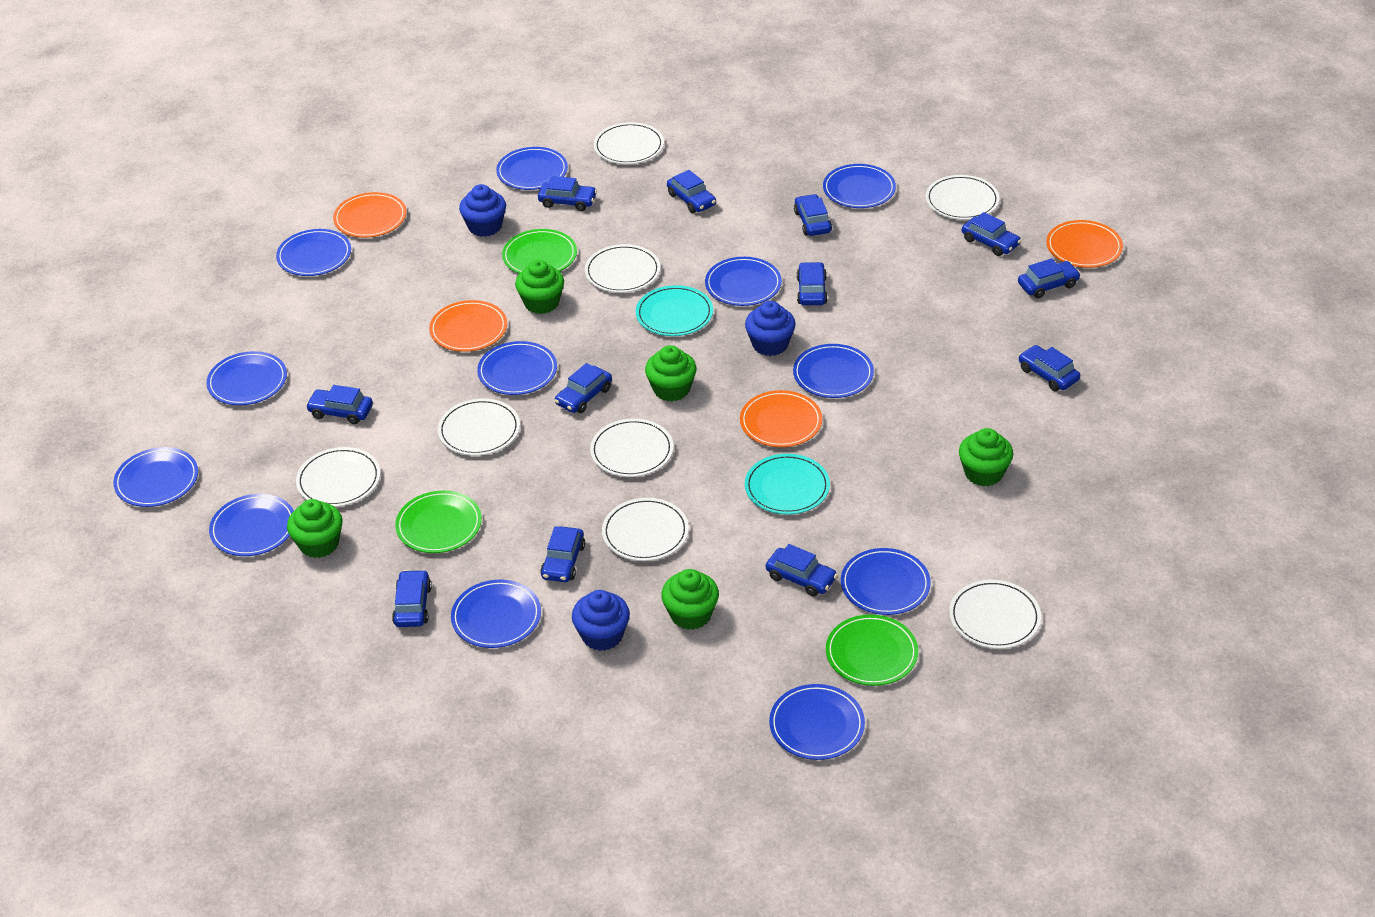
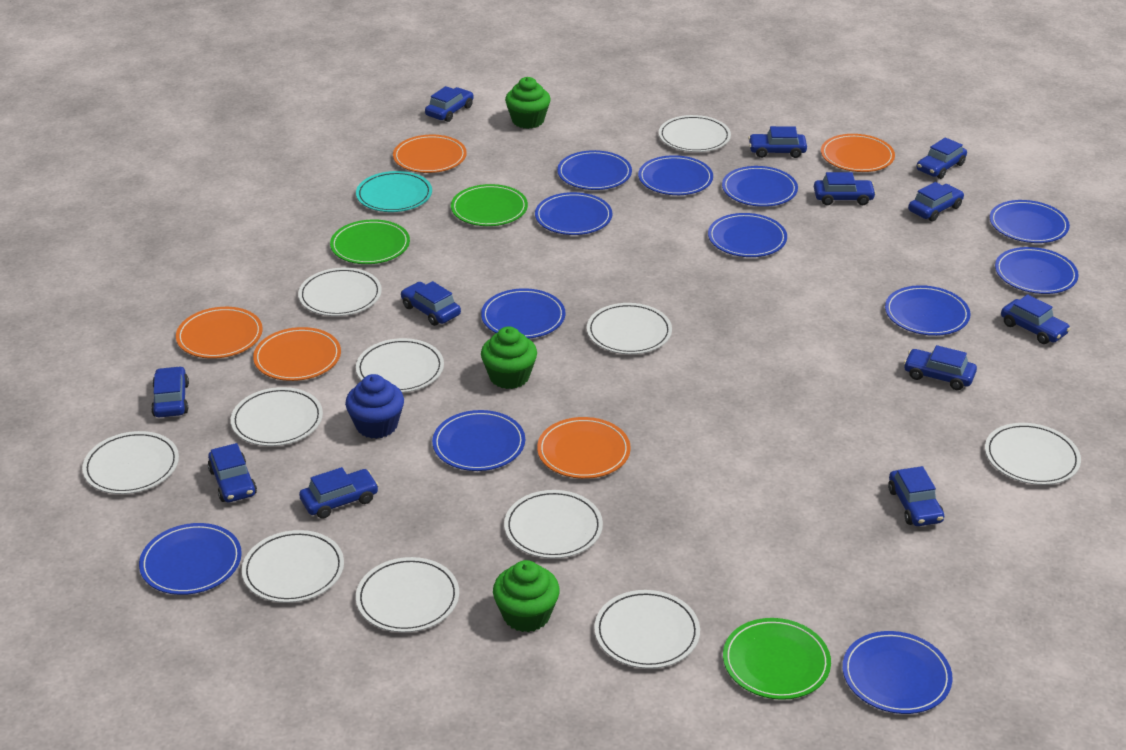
blue cupcake: [459,184,506,237] [572,590,630,651] [745,301,796,356] = 3 -> [345,374,404,439] = 1
green cupcake: [287,499,343,558] [515,260,564,314] [645,345,697,401] [661,569,719,630] [959,428,1013,486] = 5 -> [481,326,537,389] [493,560,560,632] [505,77,551,129] = 3
orange plate: [333,192,407,238] [429,300,507,352] [740,390,822,447] [1046,220,1123,268] = 4 -> [176,307,263,359] [253,327,341,381] [393,135,467,173] [537,417,631,479] [821,134,895,172] = 5
turquoise plate: [636,285,713,336] [745,454,830,515] = 2 -> [356,171,432,212] = 1
white plate: [296,447,380,507] [438,399,520,456] [585,244,660,293] [590,419,674,477] [594,122,664,164] [602,498,689,561] [926,175,1000,220] [949,580,1041,649] = 8 -> [82,431,179,494] [231,387,323,446] [242,530,344,603] [298,268,382,316] [356,338,444,393] [356,557,459,632] [504,490,603,558] [587,303,672,354] [594,590,700,669] [659,115,731,152] [985,423,1081,485] = 11

